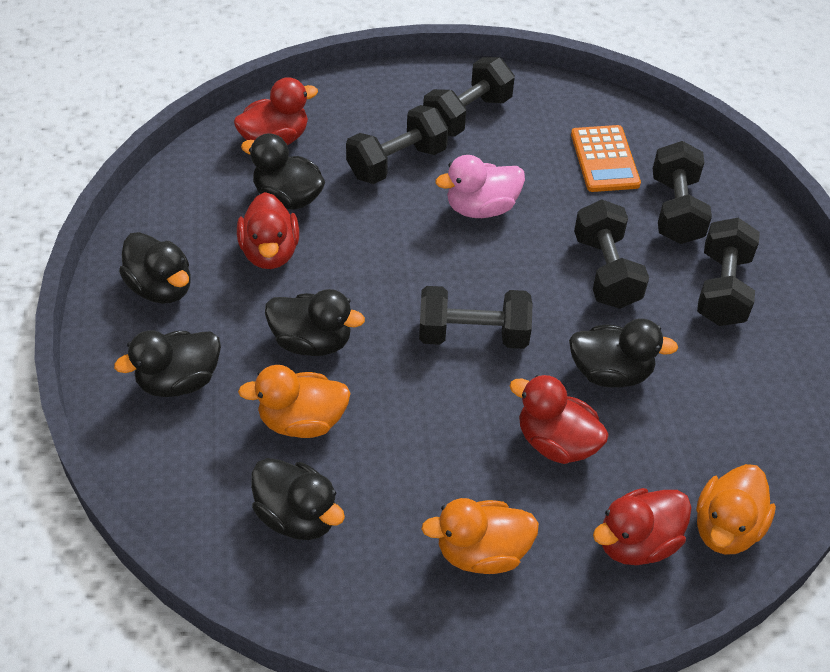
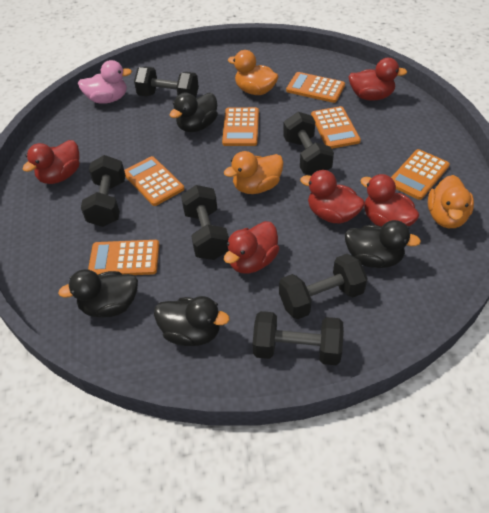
black duck: [114,330,221,397] [119,232,191,304] [241,133,325,210] [251,458,345,540] [265,289,365,356] [569,319,678,388] = 6 -> [58,269,138,317] [154,296,230,346] [170,93,218,132] [345,220,421,268] = 4
orange calculator: [571,125,641,192] = 1 -> [88,240,159,275] [124,156,184,206] [222,107,259,146] [286,72,345,103] [311,106,361,149] [391,149,450,200] = 6
red duck: [234,77,318,145] [237,192,299,269] [509,374,609,464] [593,488,692,565] = 4 -> [23,140,80,184] [224,221,279,274] [300,170,365,224] [348,58,407,101] [360,174,419,227] = 5

